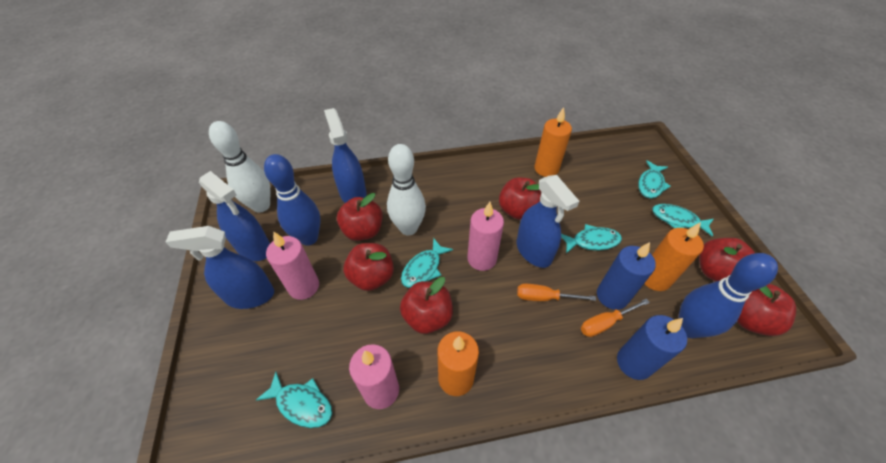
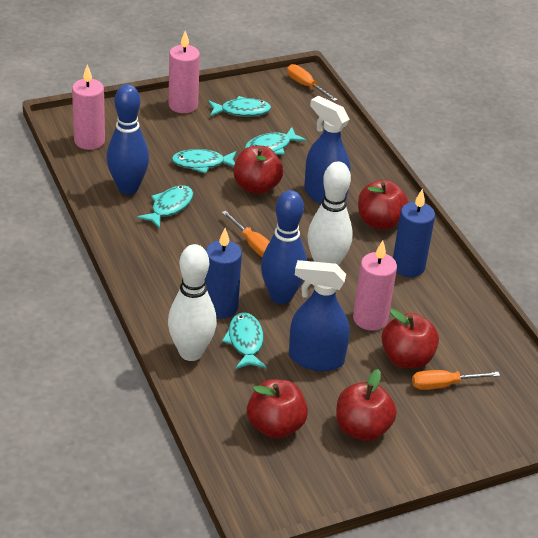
blue spray bottle: [166,226,274,309] [199,171,270,261] [324,108,367,203] [517,175,579,268] = 4 -> [289,260,349,371] [304,96,351,204] = 2
orange candle: [437,331,479,396] [534,107,572,177] [644,222,704,291] = 3 -> none = 0
orange screwdriver: [517,284,596,301] [581,299,650,337] = 2 -> [222,211,270,257] [287,64,338,101] [412,370,500,390] = 3
red apple: [337,193,383,241] [343,243,394,291] [400,277,453,334] [499,177,541,220] [699,238,755,281] [737,284,796,336] = 6 -> [233,146,283,194] [247,379,308,438] [336,369,397,441] [358,180,409,230] [381,309,439,369] = 5

